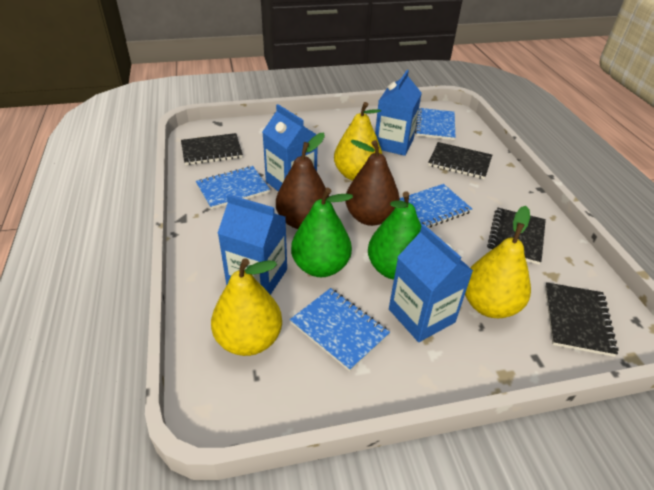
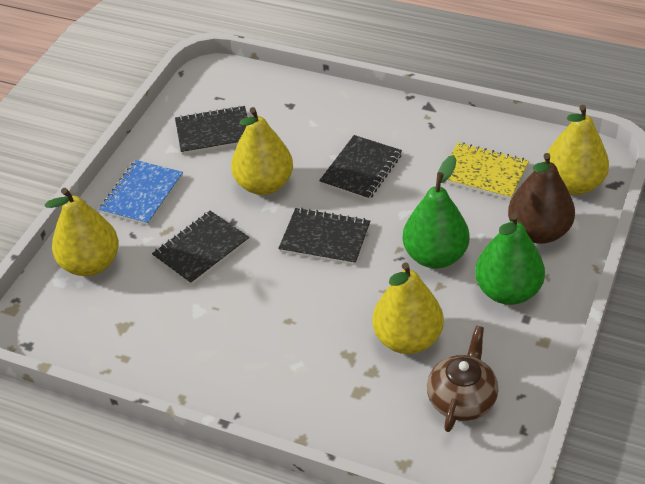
blue carton: [218,194,287,295] [262,104,318,191] [375,70,421,156] [389,224,473,342] = 4 -> none = 0
blue notebook: [196,166,270,209] [290,288,390,372] [400,184,472,228] [415,108,455,140] = 4 -> [99,160,183,226] = 1
brown pear: [276,133,329,229] [345,140,400,226] = 2 -> [508,153,575,244] = 1
brown teapot: none = 0 -> [427,326,498,432] = 1
yellow notebook: none = 0 -> [446,143,529,200] = 1
yellow pear: [211,258,282,356] [334,102,382,181] [465,206,531,318] = 3 -> [45,188,119,276] [231,107,293,195] [372,262,444,354] [547,105,609,195] = 4

